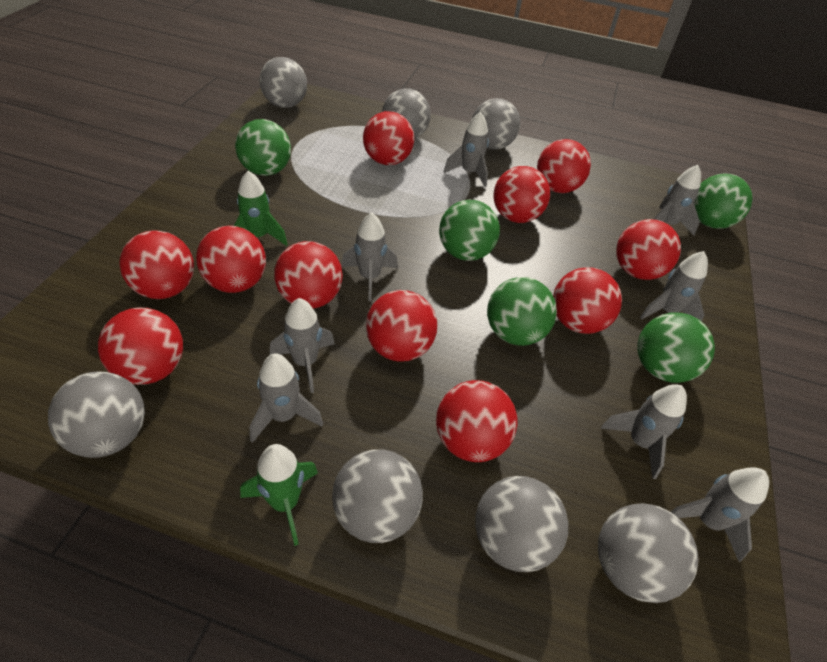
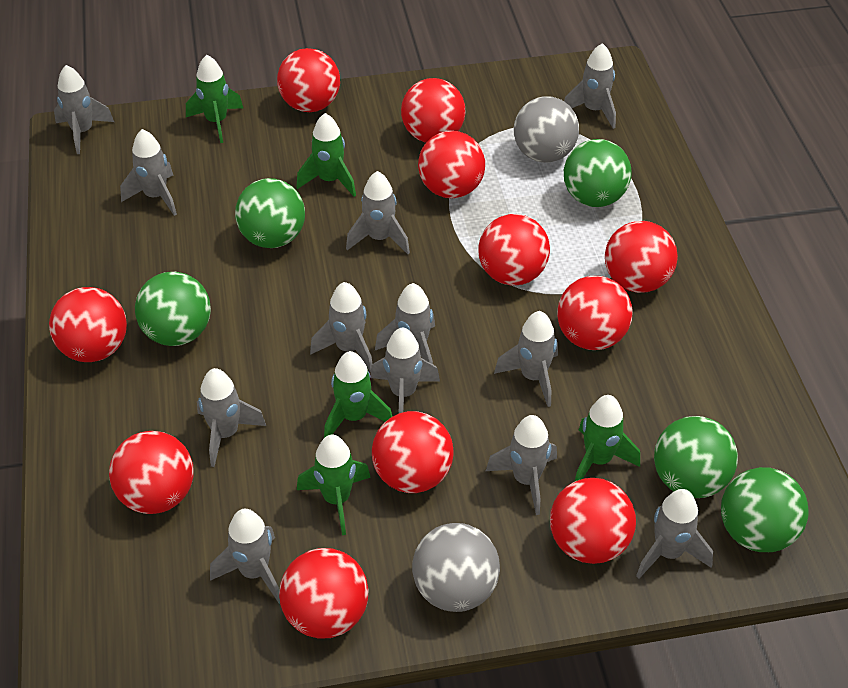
green rocket: [234,171,288,246] [240,444,318,546] = 2 -> [186,55,243,143] [296,113,356,197] [297,435,371,535] [324,351,392,438] [574,395,640,482] = 5
grey ball: [48,372,145,458] [259,57,307,108] [332,449,423,543] [382,88,431,139] [472,98,520,150] [475,476,568,572] [598,503,699,603] = 7 -> [412,523,500,612] [514,96,579,163] = 2
grey rocket: [249,353,323,443] [270,298,335,393] [341,212,398,301] [444,112,489,187] [601,384,687,479] [640,251,708,321] [653,165,701,236] [671,467,769,562] = 8 -> [54,65,114,154] [120,129,177,216] [197,368,266,467] [210,509,280,604] [310,282,373,373] [346,171,410,254] [370,327,440,413] [375,283,435,364] [486,415,557,515] [494,311,558,407] [564,43,616,129] [636,489,713,578] = 12

